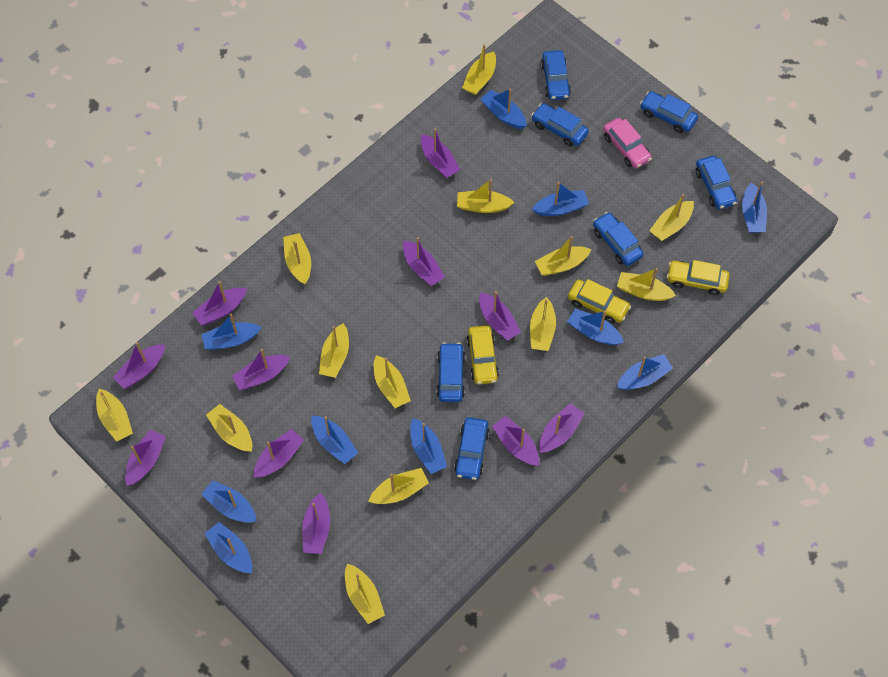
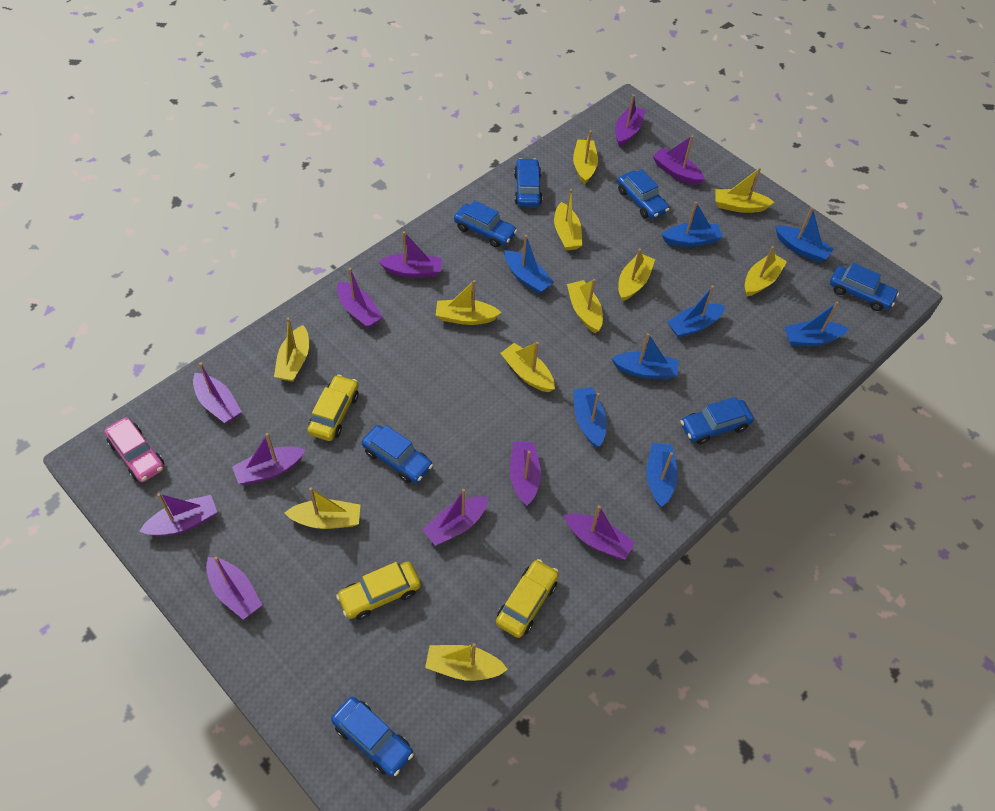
blue boat: [201,314,262,350] [202,480,257,523] [204,522,252,573] [311,416,358,464] [410,418,447,474] [480,89,527,129] [532,182,589,216] [567,309,624,345] [617,354,673,390] [742,182,767,233] = 10 -> [504,235,554,294] [573,387,607,448] [611,333,678,379] [646,443,678,507] [662,202,723,247] [667,285,725,338] [775,207,834,262] [784,301,849,346] = 8
yellow boat: [96,389,133,442] [206,404,252,452] [283,233,311,285] [319,323,349,378] [345,564,385,624] [368,468,429,504] [374,355,411,408] [457,179,515,213] [462,44,496,95] [530,297,556,351] [535,236,592,276] [617,268,676,301] [649,194,694,241] = 13 -> [274,318,309,382] [285,487,360,529] [425,643,508,681] [436,280,501,325] [500,342,555,392] [554,189,582,250] [567,279,603,333] [573,130,598,185] [618,249,655,301] [715,168,774,213] [745,246,787,297] = 11

